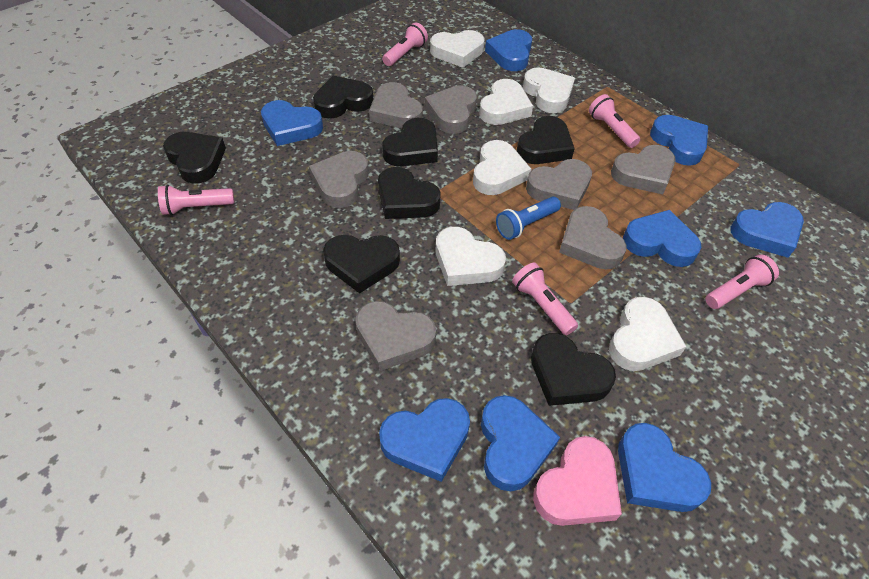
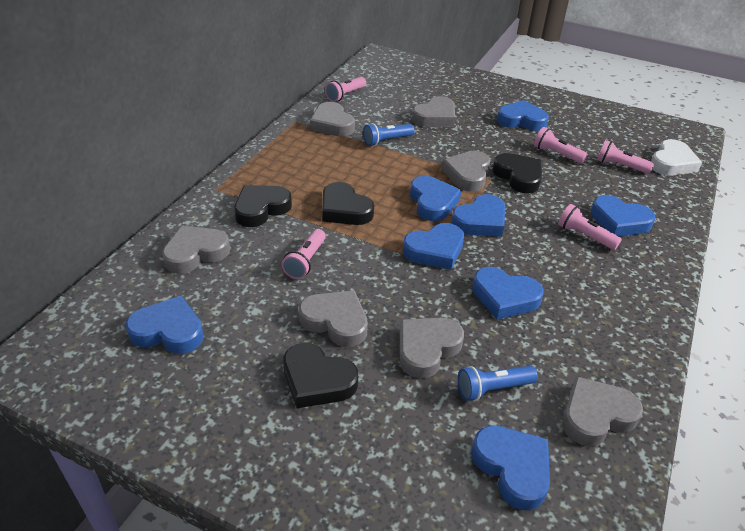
black heart: [163,132,226,184] [313,76,373,119] [323,235,400,294] [378,167,441,219] [382,118,438,166] [517,116,575,164] [531,333,616,406] = 7 -> [234,185,292,227] [283,343,358,408] [322,182,374,225] [493,153,542,193] = 4
blue flashlight: [496,197,561,240] = 1 -> [363,123,415,146] [458,366,538,401] = 2
pink heart: [533,436,622,526] = 1 -> none = 0
white heart: [430,30,485,68] [436,227,506,286] [473,140,531,195] [479,79,533,125] [523,67,575,113] [609,297,687,371] = 6 -> [651,139,702,176] = 1

